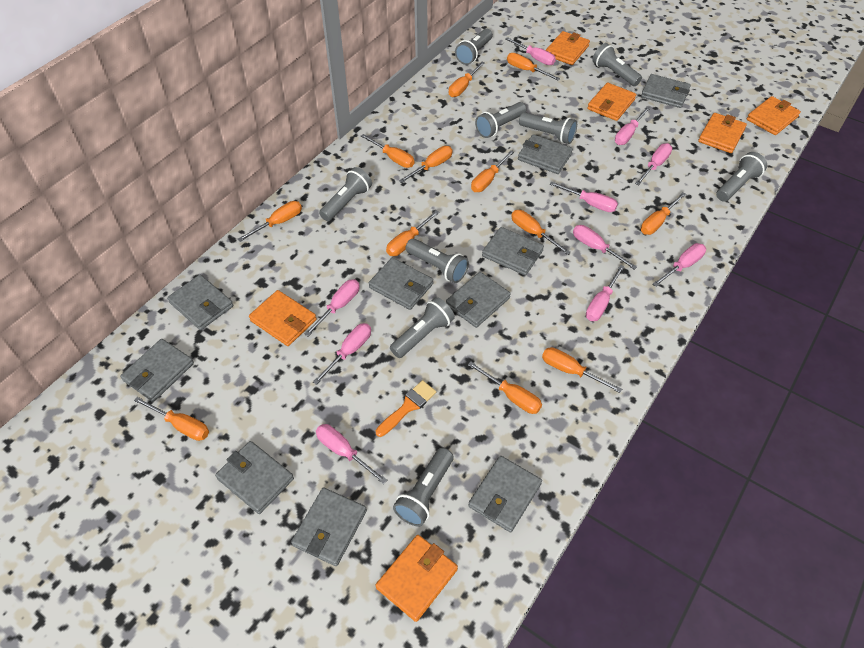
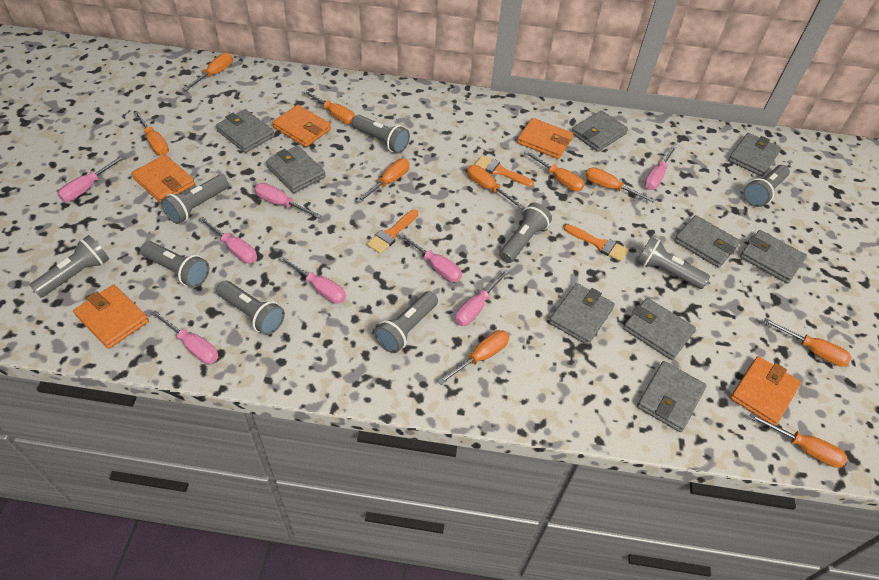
grey wallet: [120,339,194,402] [167,275,233,330] [215,441,294,514] [291,487,367,566] [369,258,433,310] [446,272,511,328] [468,456,542,532] [482,227,544,275] [518,134,573,174] [641,74,691,108] = 10 -> [216,109,275,153] [266,146,326,193] [549,283,615,345] [572,111,628,152] [623,298,696,360] [637,361,707,432] [674,215,740,268] [728,133,781,176] [740,230,807,284] = 9
orange brush: [376,380,436,437] = 1 -> [367,210,418,254] [474,155,534,187] [564,224,629,262] = 3
orange screwdriver: [134,397,209,441] [238,201,302,242] [361,134,414,168] [386,210,439,256] [399,146,453,183] [449,62,485,97] [468,362,542,414] [471,150,514,192] [507,53,560,81] [511,210,570,255] [542,347,622,393] [641,192,686,235] = 12 -> [134,111,169,156] [184,53,233,91] [303,90,355,124] [356,159,410,203] [438,330,509,385] [467,165,525,209] [524,151,585,192] [585,167,655,203] [749,413,848,468] [763,318,852,367] = 10
orange wallet: [249,290,317,346] [376,535,458,622] [546,31,590,65] [587,83,636,121] [698,113,747,153] [747,96,801,135] = 6 -> [73,285,149,349] [131,155,195,203] [272,105,331,147] [517,118,573,159] [730,356,801,425] = 5
pink screwdriver: [304,279,360,336] [313,323,371,385] [316,424,387,484] [506,37,556,65] [549,181,618,212] [573,225,637,270] [586,265,625,321] [615,107,650,145] [635,143,672,185] [653,243,706,287] = 10 -> [58,155,125,201] [151,310,218,364] [199,216,257,263] [255,183,322,218] [279,256,346,304] [399,233,462,282] [455,269,510,326] [644,145,676,190] = 8

